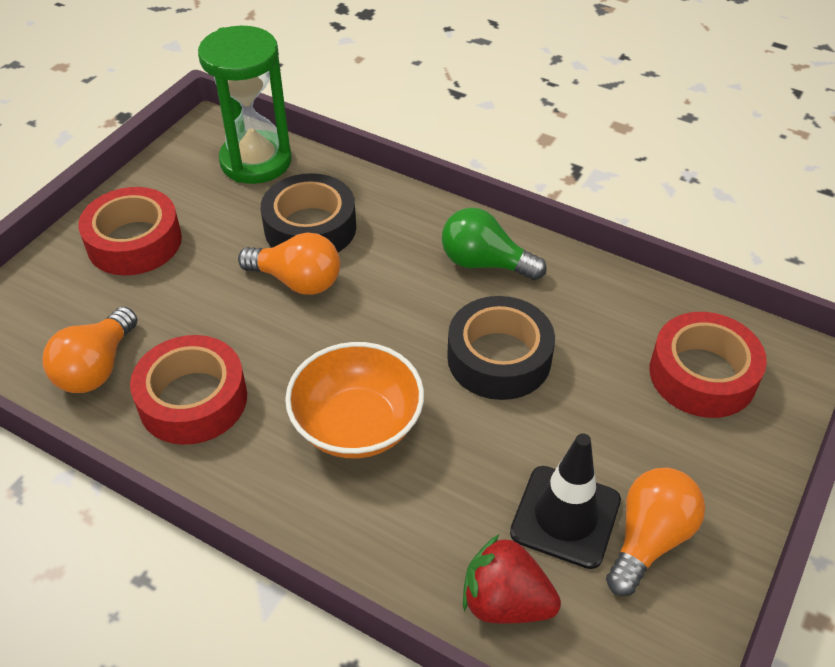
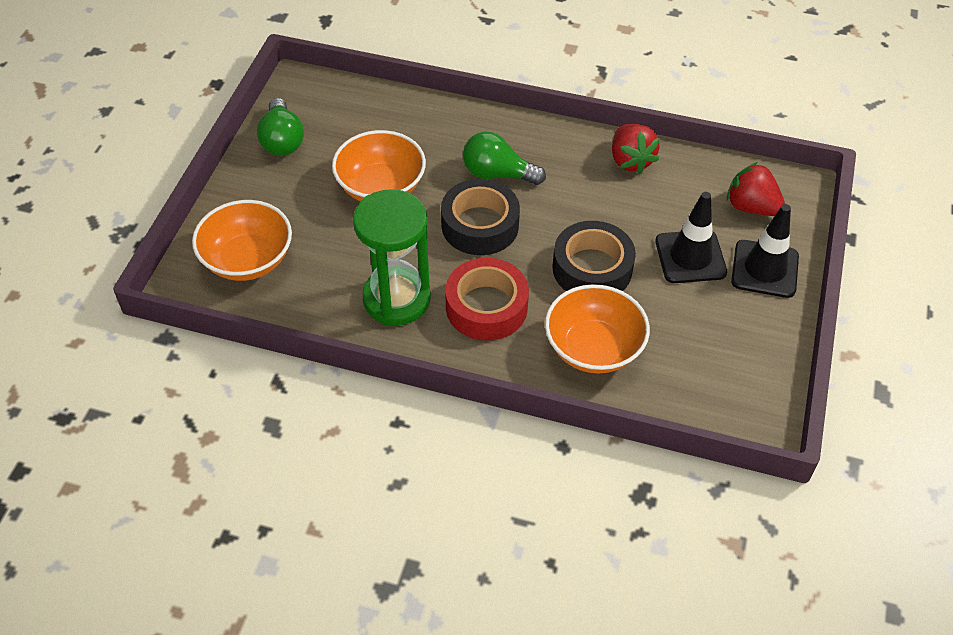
black traffic cone: [510,433,621,569] = 1 -> [655,192,727,283] [731,204,799,298] = 2
green light bulb: [442,208,547,280] = 1 -> [257,98,304,156] [463,131,546,185] = 2
orange bowl: [285,342,424,458] = 1 -> [192,200,292,281] [332,130,426,202] [545,284,650,374] = 3
orange light bulb: [42,307,137,393] [238,232,340,295] [606,468,705,596] = 3 -> none = 0
red strawberry: [463,534,561,624] = 1 -> [612,124,660,174] [727,162,785,216] = 2
red tape: [78,187,182,276] [130,335,247,445] [649,312,767,418] = 3 -> [445,258,529,341] = 1

